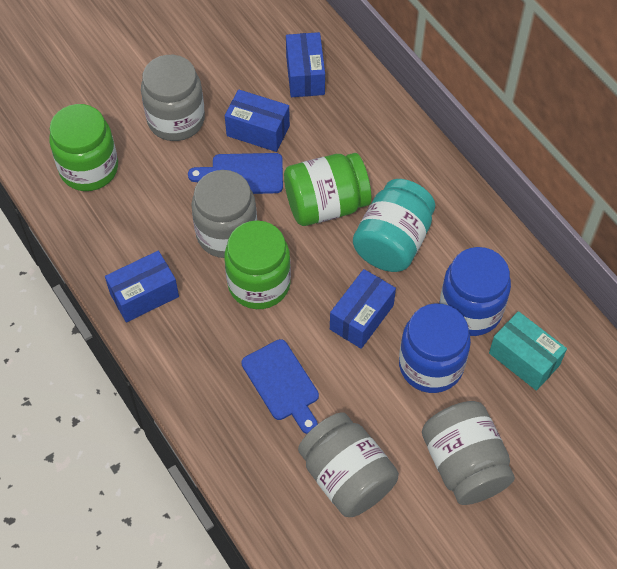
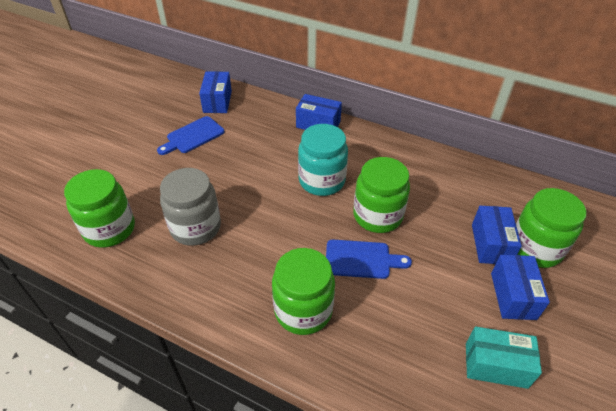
blue jar: [399,303,471,393] [439,247,511,336] = 2 -> none = 0
green jar: [49,104,118,191] [224,221,291,309] [284,153,371,226] = 3 -> [64,169,135,248] [272,248,335,335] [353,157,410,233] [516,188,587,268] = 4
grey jar: [141,55,205,141] [191,170,257,258] [298,412,399,517] [422,401,515,505] = 4 -> [160,168,221,246] = 1

